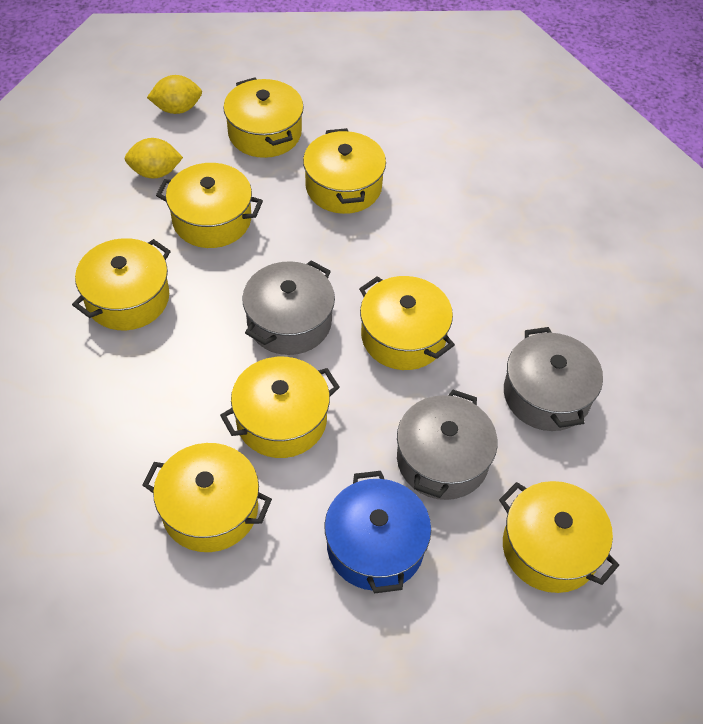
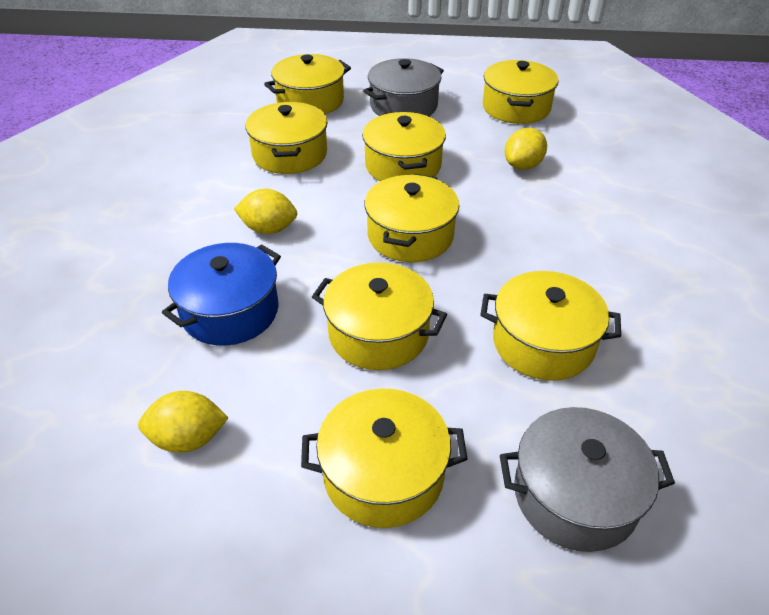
grey pot: [242,260,335,355] [397,390,498,500] [504,327,603,431] = 3 -> [363,58,444,116] [500,407,675,552] = 2
yellow lemon: [125,138,183,179] [147,75,202,114] = 2 -> [138,391,228,453] [234,189,297,234] [505,128,547,170] = 3

